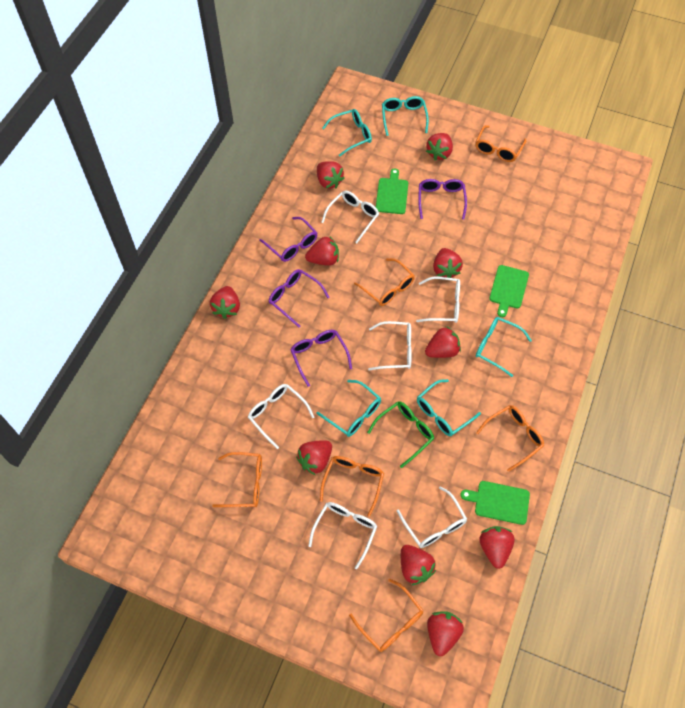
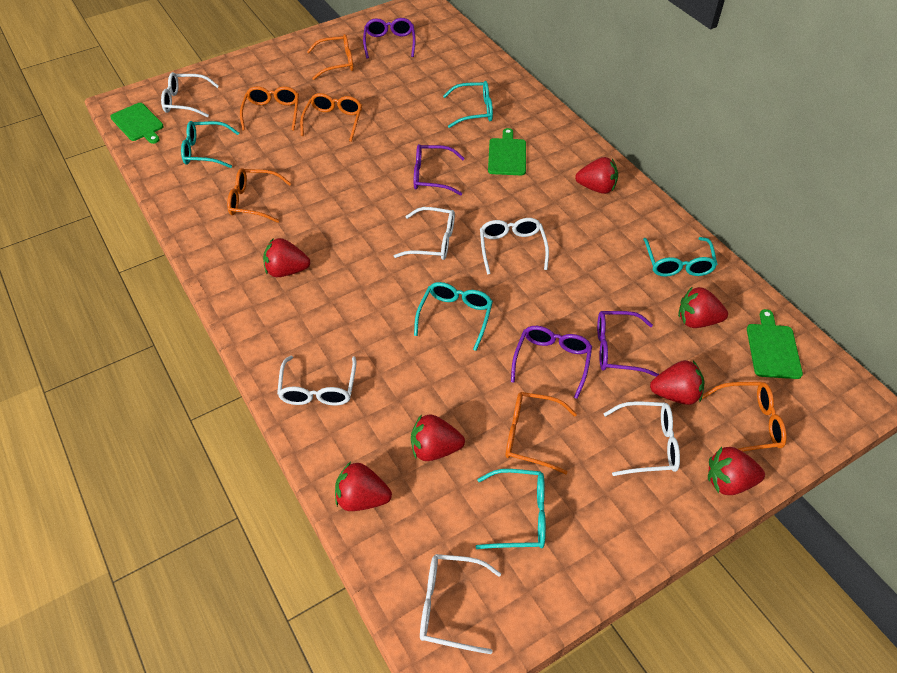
green glasses: [367,402,434,468] = 1 -> none = 0
red strawberry: [210,286,240,319] [296,440,332,475] [305,237,339,266] [317,161,344,189] [401,545,436,585] [425,327,461,358] [426,133,453,160] [427,612,464,656] [433,248,463,278] [479,526,515,569] = 10 -> [263,238,310,277] [335,462,392,511] [411,414,465,461] [575,157,618,194] [650,360,705,405] [678,287,728,328] [708,447,765,495] = 7

